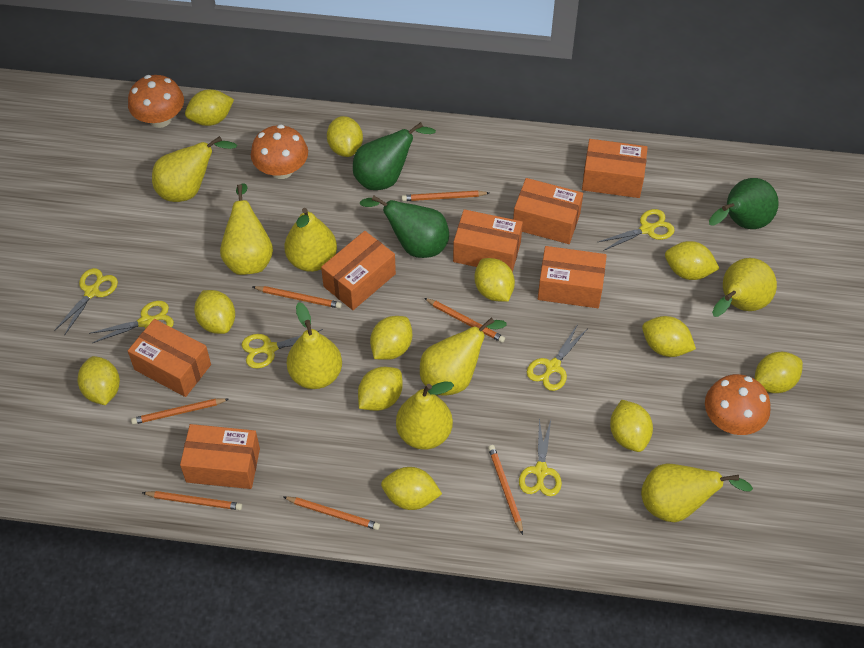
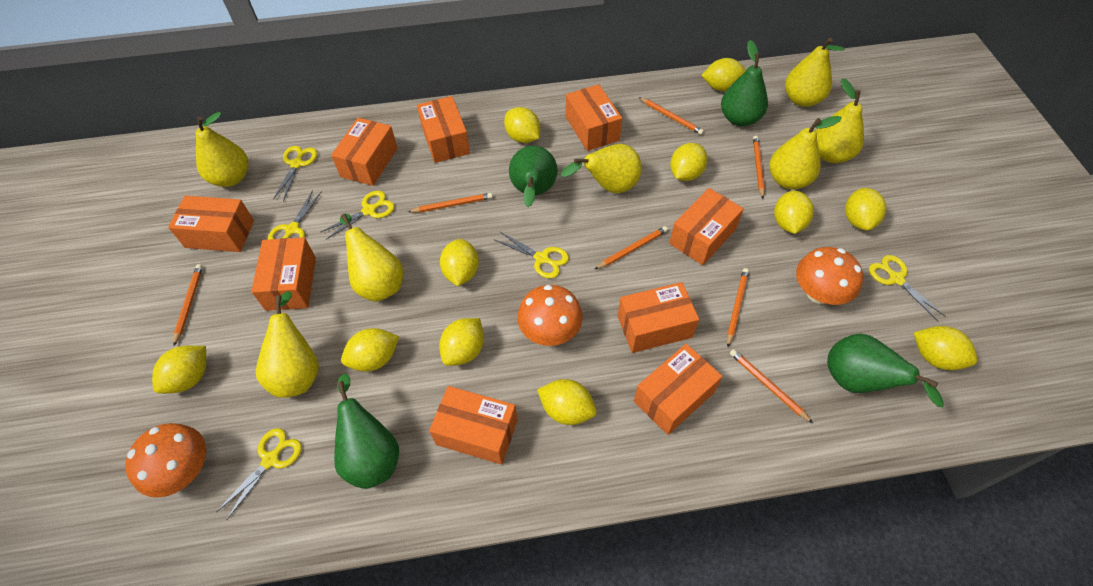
green pear: [353,122,436,190] [360,195,449,258] [709,178,779,229] = 3 -> [334,374,399,489] [509,146,558,207] [721,40,768,126] [827,334,944,407] = 4
orange box: [128,319,211,397] [180,424,260,489] [321,231,396,310] [453,209,523,272] [513,178,583,244] [538,246,607,308] [582,139,648,198] = 7 -> [168,196,254,252] [251,237,316,311] [331,118,398,186] [417,96,470,163] [429,386,518,465] [566,84,622,151] [618,282,699,353] [634,344,722,435] [669,188,744,265] = 9
yellow lemon: [78,356,120,405] [185,89,234,126] [194,290,235,334] [327,116,363,157] [358,367,403,411] [370,316,412,360] [381,467,442,510] [474,258,515,302] [610,400,653,452] [642,316,696,357] [665,241,720,280] [754,352,803,393] = 12 -> [152,346,206,394] [341,328,399,372] [439,318,484,366] [440,239,479,286] [504,107,540,143] [537,379,597,425] [670,143,707,181] [701,58,746,91] [774,191,814,234] [845,188,887,231] [914,326,978,370] = 11
yellow pear: [152,136,237,202] [220,183,273,275] [285,208,337,272] [287,302,342,389] [396,381,454,450] [420,317,507,396] [641,463,753,522] [712,258,777,317] = 8 -> [195,112,249,187] [256,291,319,398] [340,214,403,302] [561,144,642,193] [769,116,842,189] [785,37,845,107] [816,78,864,163] = 7

